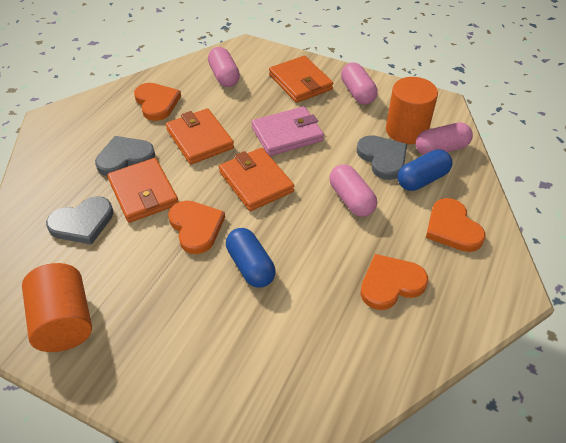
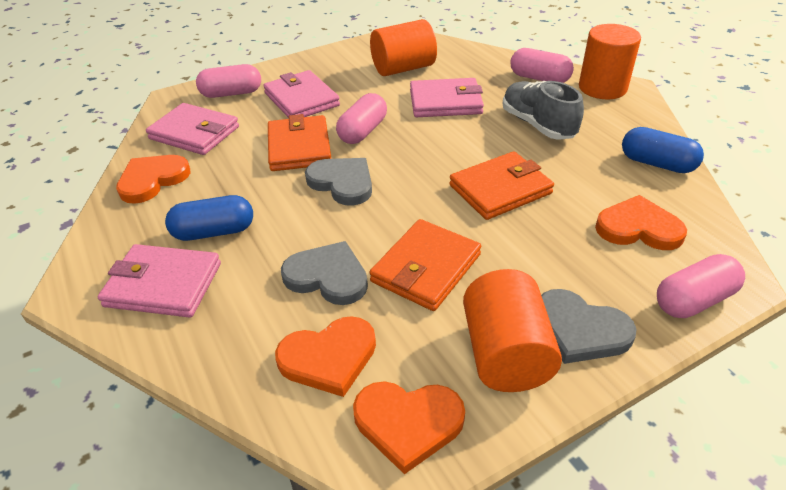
grey shoe: none = 0 -> [503,81,584,140] = 1
orange cylinder: [22,263,92,352] [386,77,438,144] = 2 -> [370,19,437,76] [463,269,562,392] [579,24,641,99] = 3
orange wallet: [107,158,178,223] [166,108,234,164] [219,148,294,211] [269,56,333,103] = 4 -> [268,114,331,171] [370,219,481,311] [449,151,554,220] = 3
pink wallet: [252,106,324,156] = 1 -> [98,244,221,318] [146,103,239,155] [263,70,340,118] [410,78,484,117] = 4

